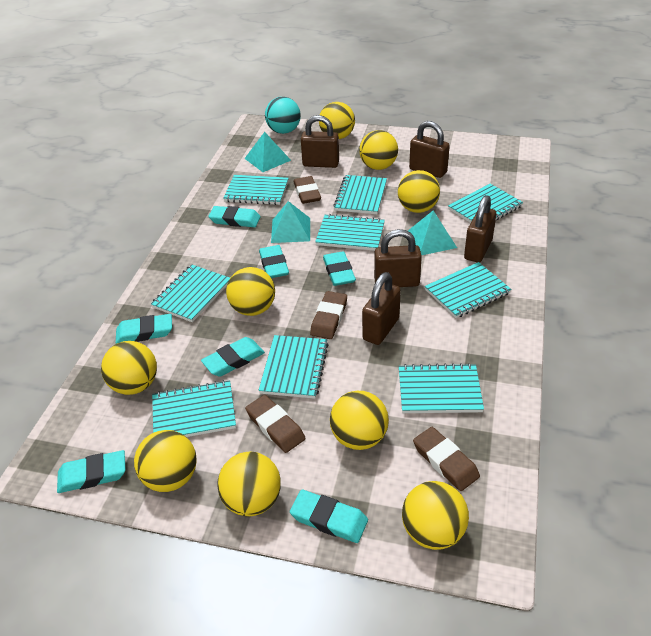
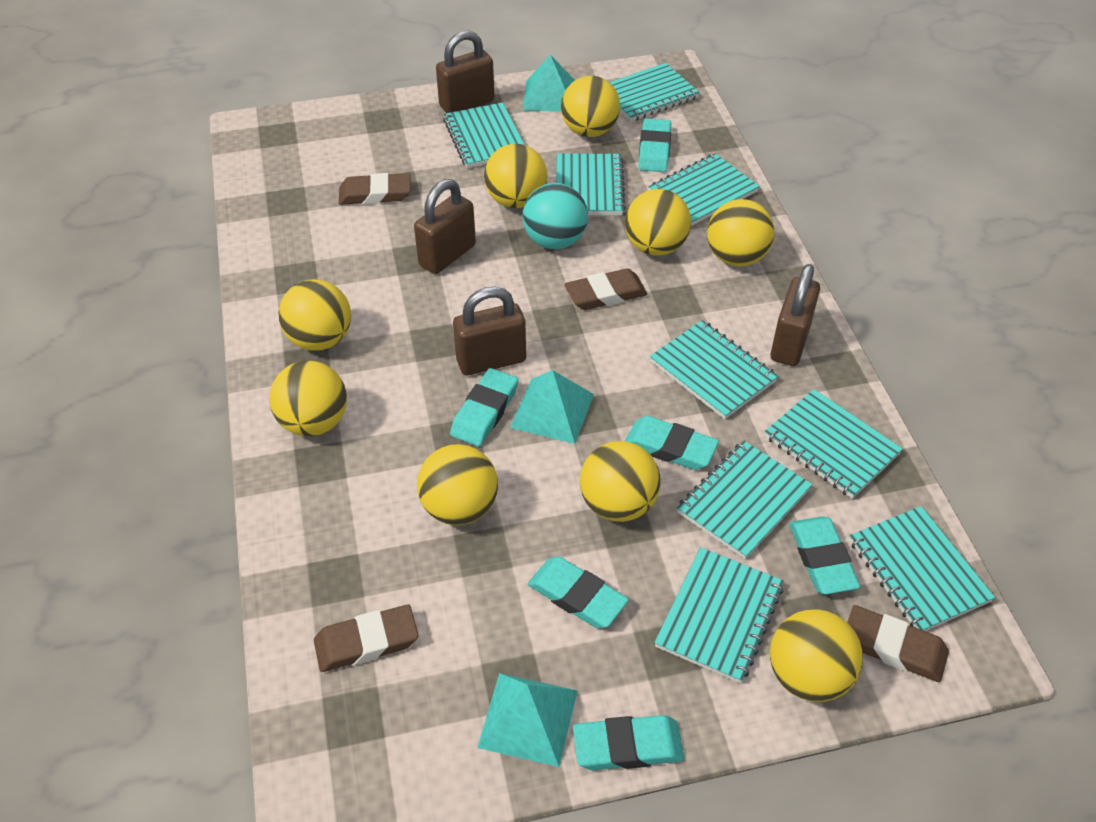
brown padlock: [301,115,339,168] [362,272,401,345] [374,229,422,287] [409,121,450,178] [464,195,496,263] = 5 -> [414,179,476,274] [436,31,495,113] [453,287,526,376] [771,264,820,366] = 4
turquoise eraser: [57,450,125,493] [116,314,172,344] [201,337,265,377] [208,206,261,227] [259,245,289,278] [290,490,368,543] [323,251,356,286] = 7 -> [450,368,518,446] [528,556,629,628] [573,715,684,770] [625,416,719,470] [638,118,671,172] [789,516,860,595] = 6

